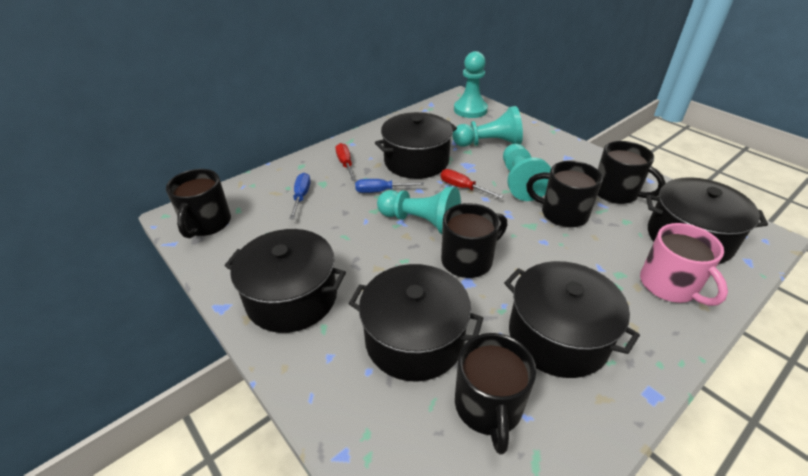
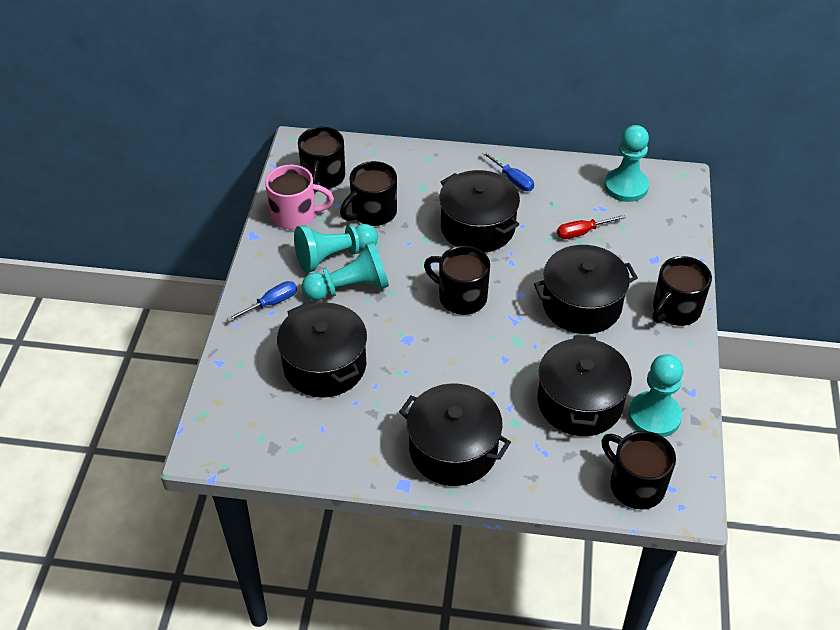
red screwdriver: [335,143,356,181] [441,169,503,198] = 2 -> [557,215,626,239] = 1

